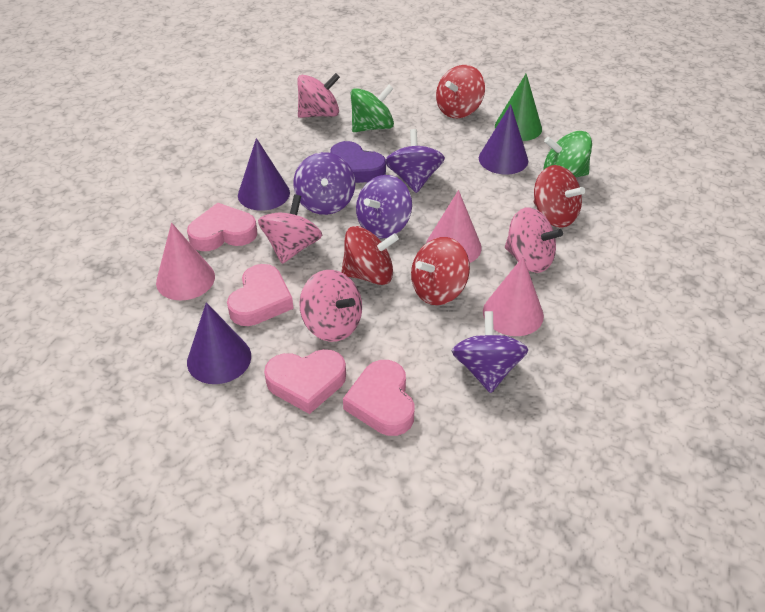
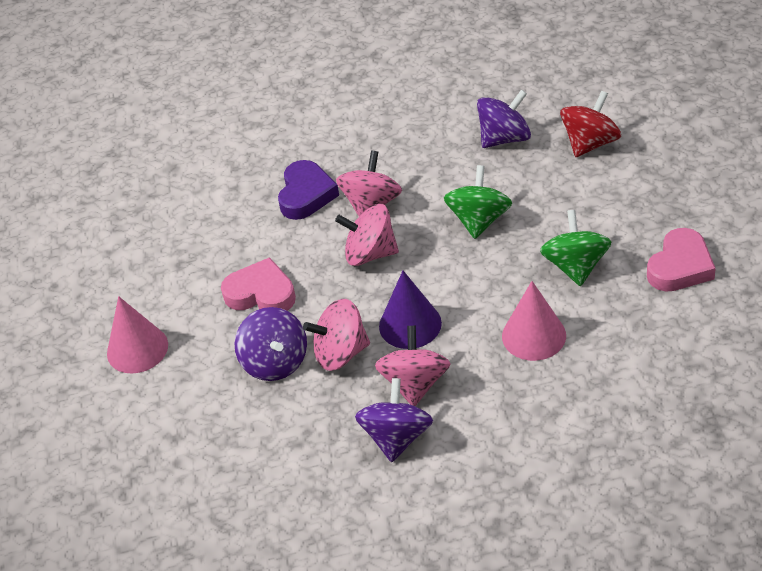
green cone: [495,74,542,141] = 1 -> none = 0
pink cone: [156,223,215,300] [426,190,482,263] [483,257,544,336] = 3 -> [107,296,168,373] [502,281,566,361] = 2
pink heart: [187,203,257,251] [227,264,294,326] [264,349,346,414] [343,360,414,436] = 4 -> [221,257,296,311] [647,228,716,292] = 2
purple cone: [187,302,251,384] [238,138,290,211] [479,104,528,174] = 3 -> [379,271,442,349] = 1
purple spinning top: [293,152,355,215] [356,175,412,238] [385,129,445,193] [452,311,528,393] = 4 -> [234,307,307,381] [355,378,433,462] [477,90,531,148] = 3
red spinning top: [341,226,399,285] [411,237,470,305] [436,65,485,118] [534,165,585,228] = 4 -> [560,91,621,157] = 1

